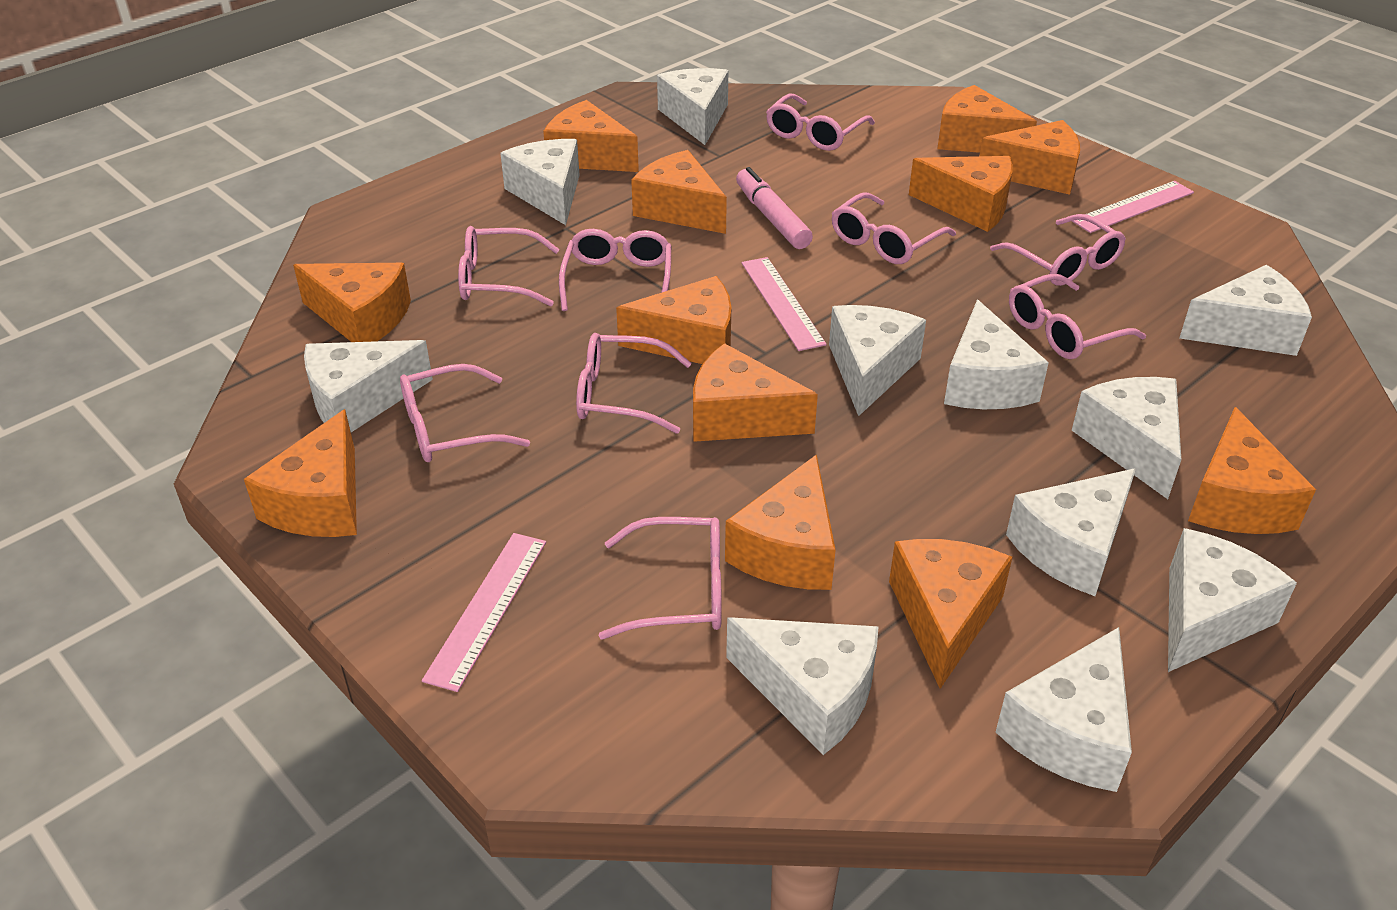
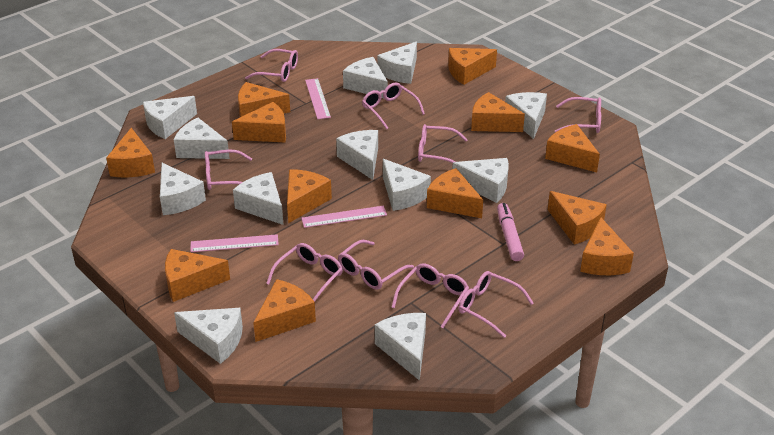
white cheese: [304,340,433,432] [500,139,579,225] [657,68,728,145] [726,617,879,755] [829,305,926,416] [944,300,1049,409] [996,627,1132,792] [1006,468,1136,596] [1072,377,1181,499] [1168,528,1297,672] [1179,265,1312,356] = 11 -> [143,96,197,139] [160,163,206,215] [174,118,230,159] [174,308,243,364] [233,172,284,225] [336,130,378,180] [343,57,388,98] [375,313,426,381] [377,42,417,84] [383,159,431,211] [452,158,509,203] [505,92,547,139] = 12

